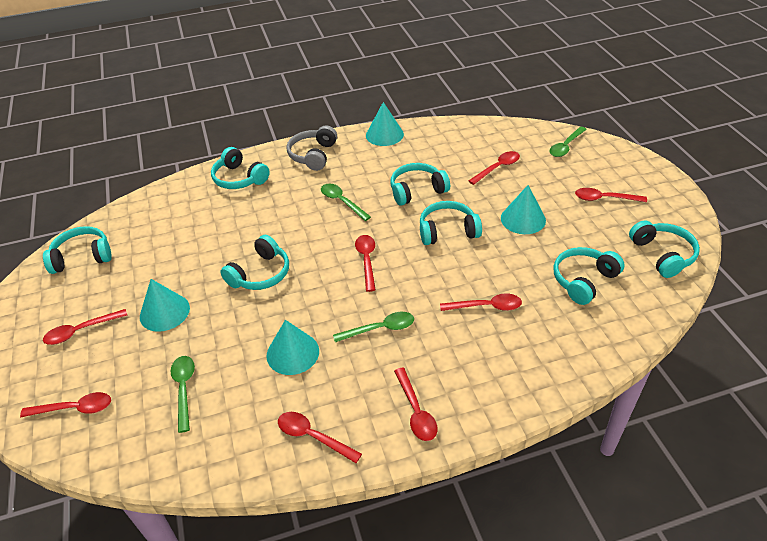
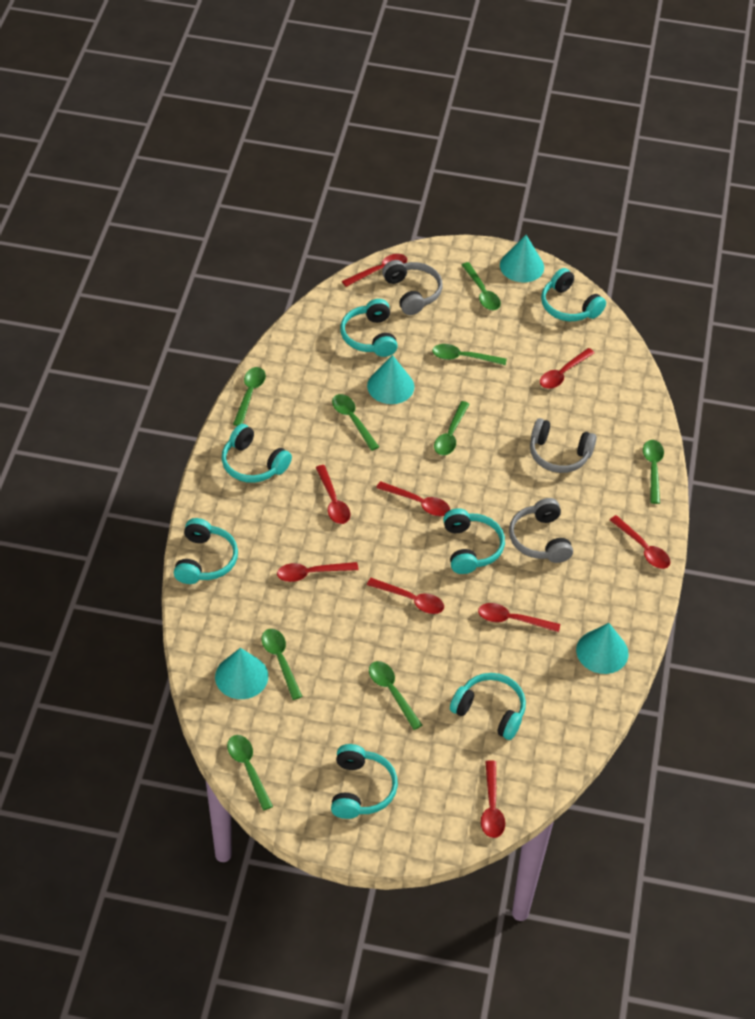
green spoon: [170,356,195,433] [321,184,371,221] [333,312,414,343] [549,127,587,157] = 4 -> [227,735,273,810] [233,367,266,426] [262,629,303,700] [332,394,379,451] [369,661,422,730] [432,344,507,365] [434,401,470,456] [462,262,501,310] [643,440,664,504] = 9
grey headphones: [287,125,337,171] = 1 -> [382,260,442,315] [509,498,573,563] [530,418,597,473] = 3
red spoon: [20,392,111,418] [43,309,128,345] [278,412,362,463] [355,235,376,292] [394,368,437,441] [440,293,522,311] [469,151,520,185] [575,188,647,202] = 8 -> [277,562,359,582] [316,465,351,524] [342,254,407,287] [367,578,444,614] [376,481,450,516] [478,603,560,632] [481,760,505,838] [540,348,594,389] [610,515,670,569] = 9

